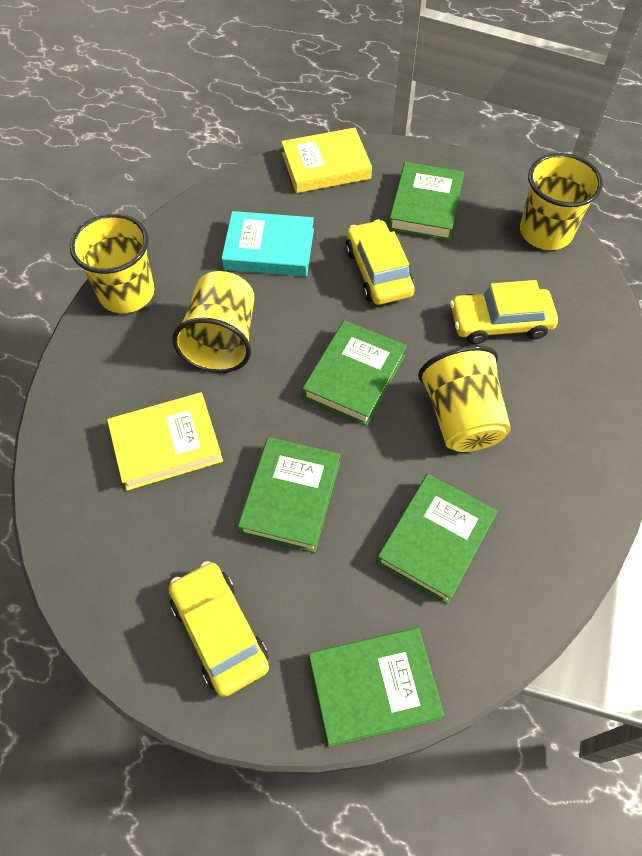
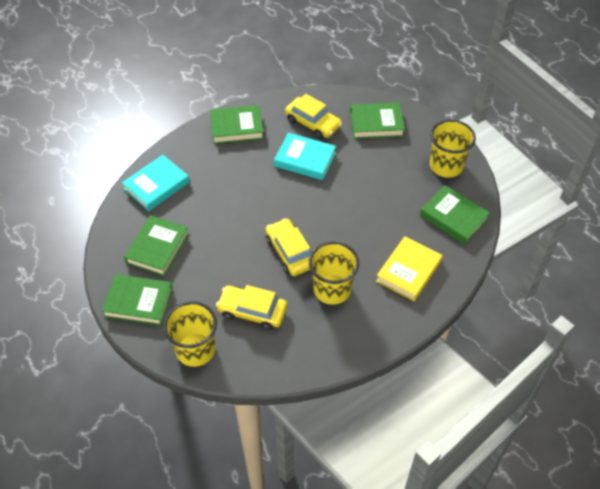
turquoise book: [222,211,314,276] = 1 -> [122,155,189,211] [274,133,336,180] = 2
yellow book: [107,392,223,491] [281,128,372,193] = 2 -> [376,236,443,301] = 1
yellow cup: [70,214,155,313] [172,271,254,373] [418,345,511,452] [520,153,603,250] = 4 -> [163,301,217,367] [309,242,359,305] [430,120,476,178] = 3

